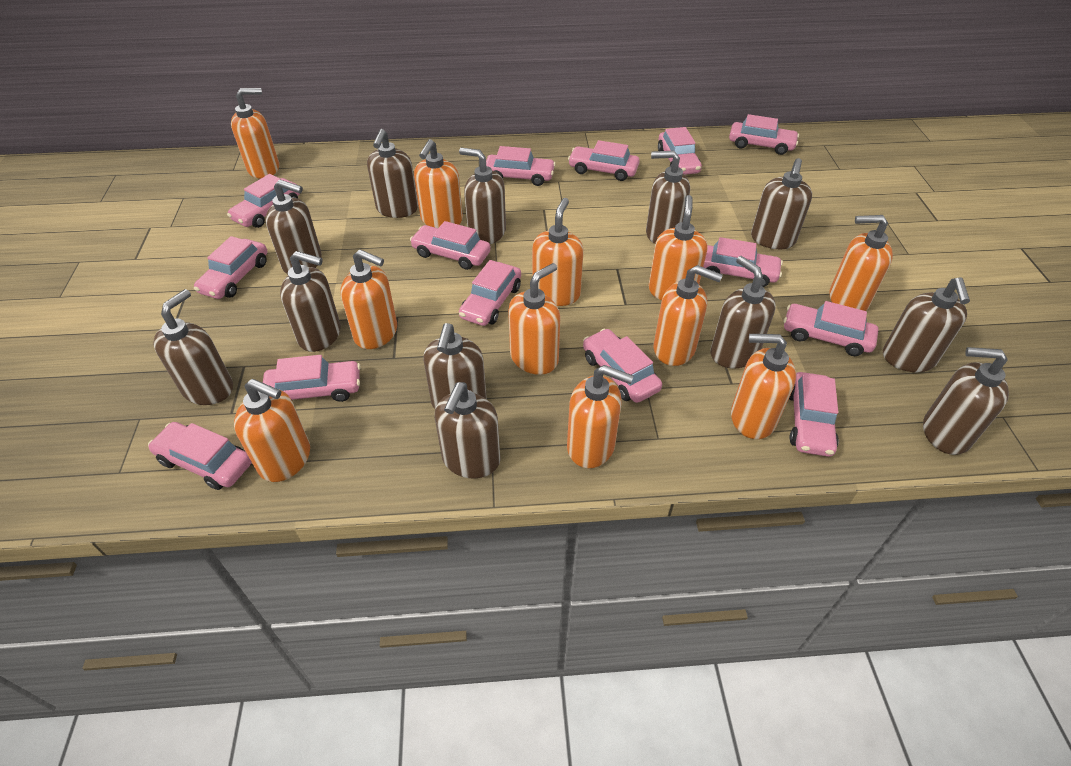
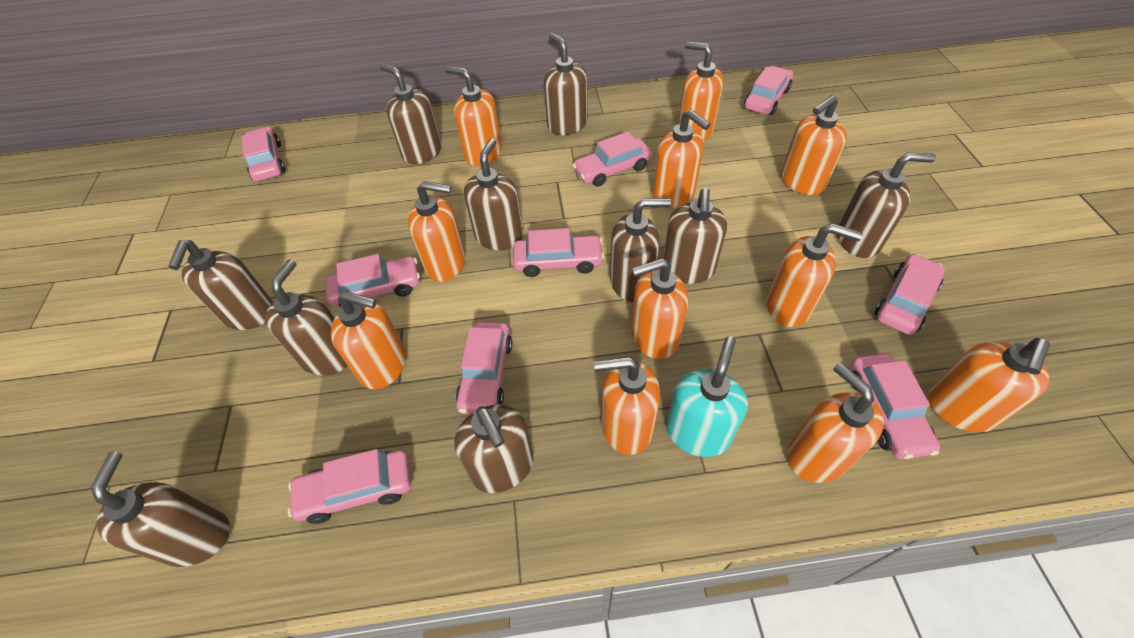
brown soap dispenser: [153,289,233,405] [265,180,322,274] [280,251,341,352] [367,129,418,218] [423,323,487,409] [435,382,501,478] [459,148,506,244] [646,151,690,244] [711,256,776,368] [751,158,812,249] [883,277,970,372] [923,347,1009,455] = 12 -> [91,452,230,567] [168,240,273,330] [265,259,348,375] [380,63,441,164] [454,404,533,493] [464,138,523,250] [544,33,587,135] [610,198,671,302] [663,188,727,284] [837,152,936,258] = 10
pink car: [148,422,252,490] [194,236,267,299] [227,174,300,228] [263,355,361,402] [410,221,491,270] [459,260,521,326] [486,146,556,186] [568,140,639,181] [583,329,662,403] [658,127,702,175] [703,237,783,287] [729,114,799,155] [784,301,878,356] [789,372,839,457] = 14 -> [241,126,285,181] [288,449,411,524] [325,254,420,306] [456,322,512,414] [513,228,604,277] [573,132,652,187] [744,66,793,115] [851,353,940,459] [875,254,945,335] = 9
turquoise soap dispenser: none = 0 -> [666,336,748,457] = 1

